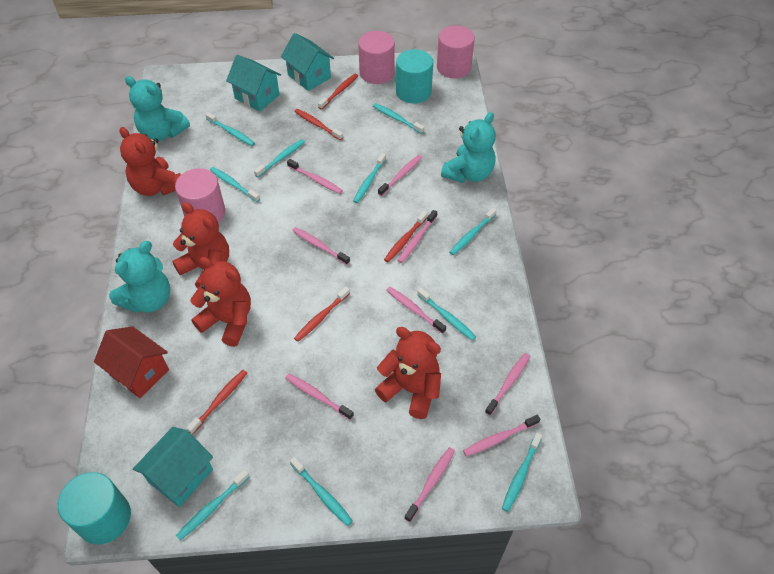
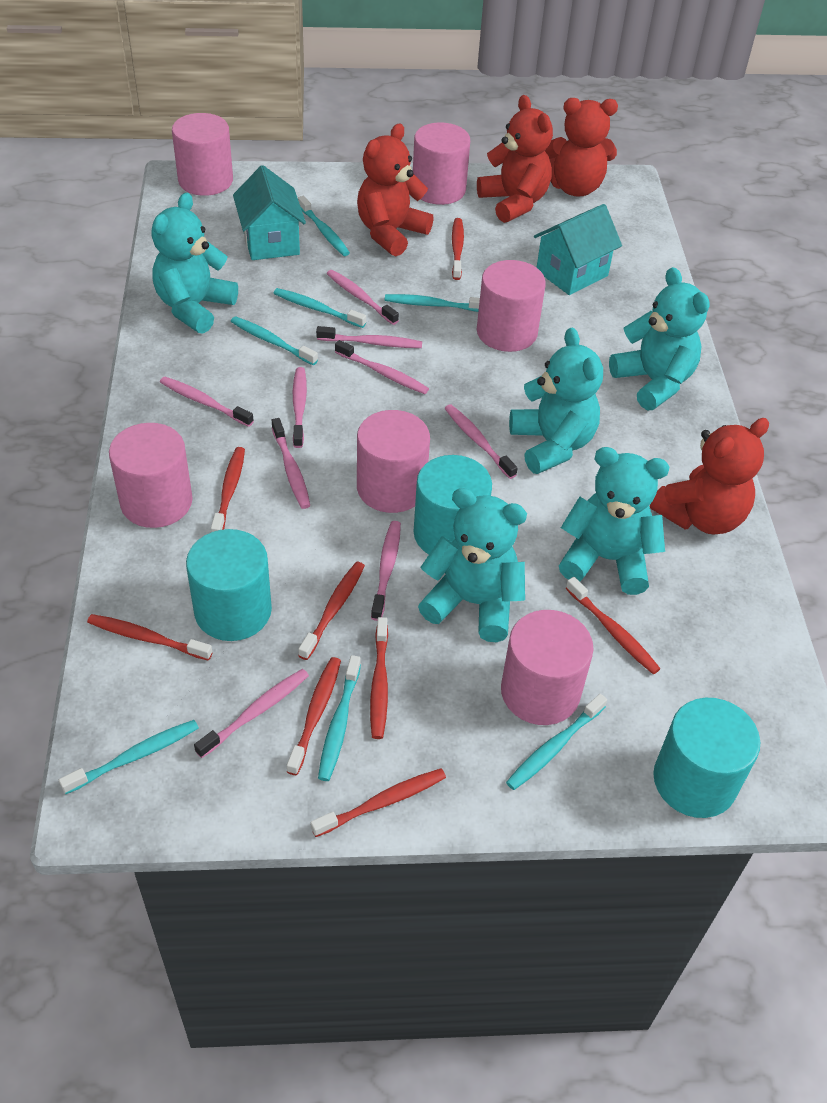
pink cylinder: [175,168,225,223] [358,31,395,84] [437,25,475,78] = 3 -> [109,423,193,528] [172,113,233,196] [357,410,430,513] [413,122,470,205] [477,260,546,352] [501,610,594,725] = 6
red house: [94,326,169,398] = 1 -> none = 0
red toothbrush: [187,370,247,434] [294,109,343,140] [294,287,350,342] [318,74,358,110] [384,211,428,263] = 5 -> [87,614,213,661] [211,447,245,532] [287,657,341,775] [298,562,365,660] [310,768,446,837] [370,617,388,739] [452,218,464,280] [566,577,660,674] = 8
turquoise cylinder: [58,472,131,545] [396,49,433,104] = 2 -> [186,529,272,641] [414,455,492,555] [653,698,760,818] = 3
turquoise house: [133,427,213,507] [226,55,281,111] [281,33,334,91] = 3 -> [233,165,306,260] [534,204,622,295] = 2
turquoise teddy bear: [109,241,170,313] [125,76,190,141] [441,112,496,183] = 3 -> [151,193,238,334] [418,488,527,642] [509,328,603,474] [559,447,669,595] [609,267,710,410] = 5
turquoise toothbrush: [176,470,249,541] [205,112,255,146] [210,167,260,202] [254,139,305,177] [290,457,353,526] [353,153,386,203] [373,103,424,134] [417,288,476,341] [449,208,497,255] [502,433,542,512] = 10 -> [59,720,199,794] [231,316,318,365] [274,288,366,328] [298,196,350,256] [318,655,361,781] [385,294,480,312] [506,694,607,790] = 7

